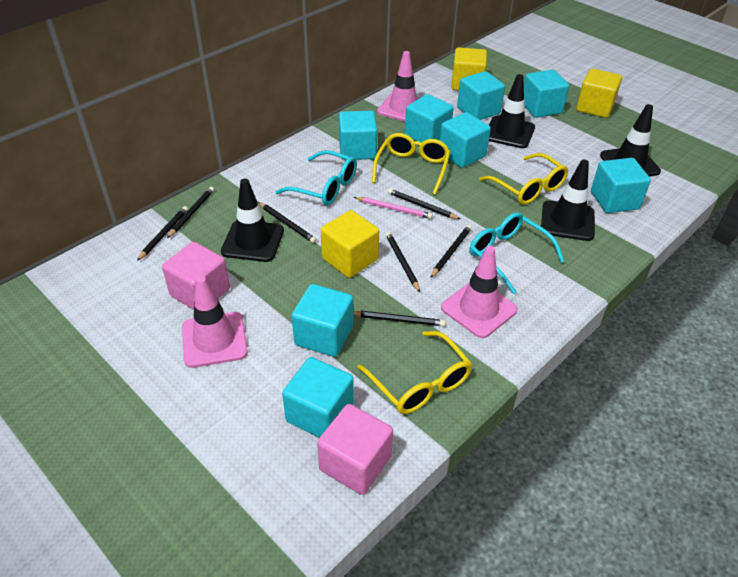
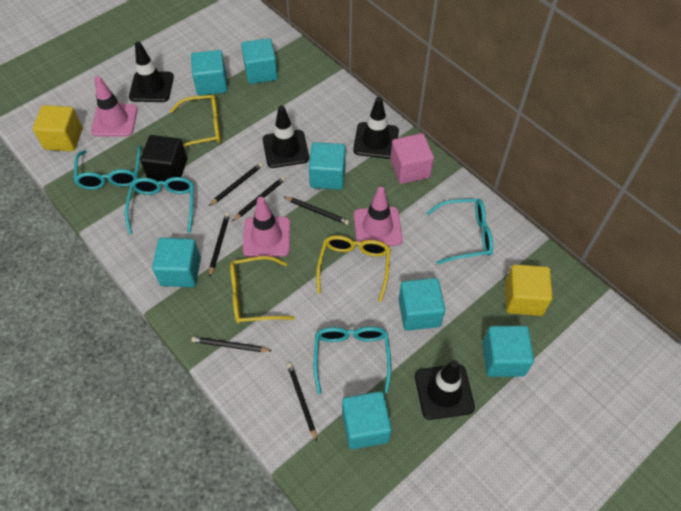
black cube: none = 0 -> [140,135,187,181] = 1
black pencil: [137,206,188,261] [167,187,214,238] [258,202,317,243] [353,311,445,326] [385,232,420,292] [388,189,460,219] [430,225,472,278] = 7 -> [191,336,272,352] [209,163,263,206] [209,213,230,277] [232,176,285,221] [284,197,350,225] [287,363,317,442] = 6
pink cube: [162,242,230,310] [317,404,393,495] = 2 -> [390,133,434,184] = 1
pink pencil: [354,197,433,219] = 1 -> none = 0
turquoise cube: [282,357,354,438] [292,284,353,357] [339,111,378,160] [405,94,454,143] [440,112,491,168] [457,71,505,120] [524,70,569,118] [591,158,651,213] = 8 -> [152,238,201,287] [191,50,228,96] [241,38,278,84] [309,142,346,190] [342,391,392,449] [398,278,445,331] [483,326,534,377] = 7
turquoise glasses: [275,150,357,206] [469,212,564,294] = 2 -> [74,145,141,189] [125,177,194,234] [313,327,391,394] [426,199,493,264] = 4
yellow cube: [321,210,379,278] [451,47,487,90] [576,69,622,118] = 3 -> [33,105,82,151] [505,264,552,316] = 2

